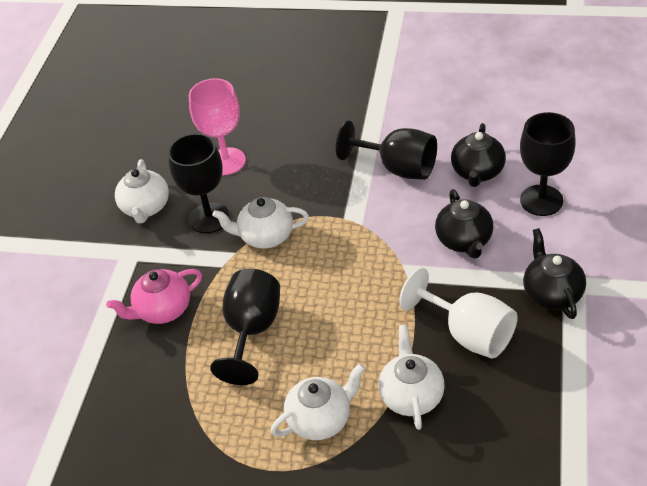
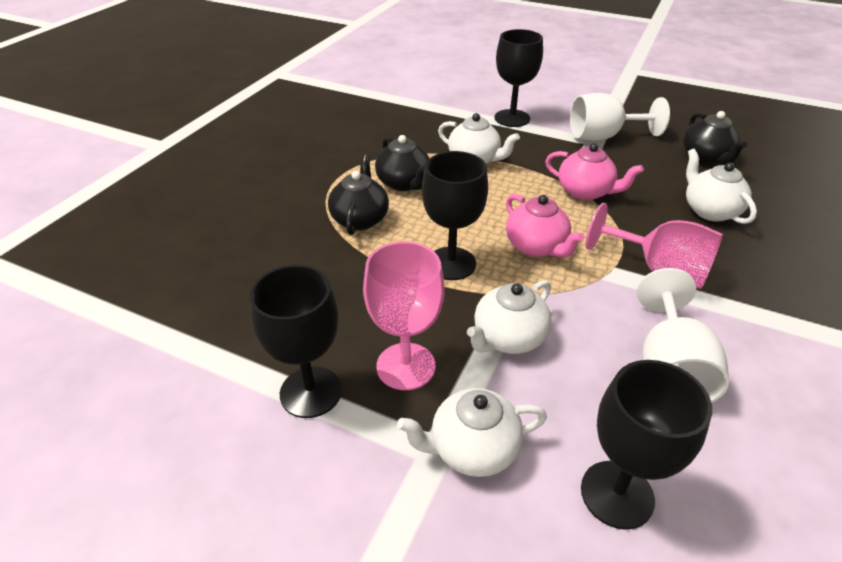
pink goblet: [189,78,246,175] = 1 -> [363,242,444,390] [586,203,723,289] = 2
pink teapot: [106,269,202,324] = 1 -> [506,194,584,257] [545,143,644,200] = 2
white goblet: [399,267,518,359] = 1 -> [570,93,670,141] [637,268,729,403] = 2

